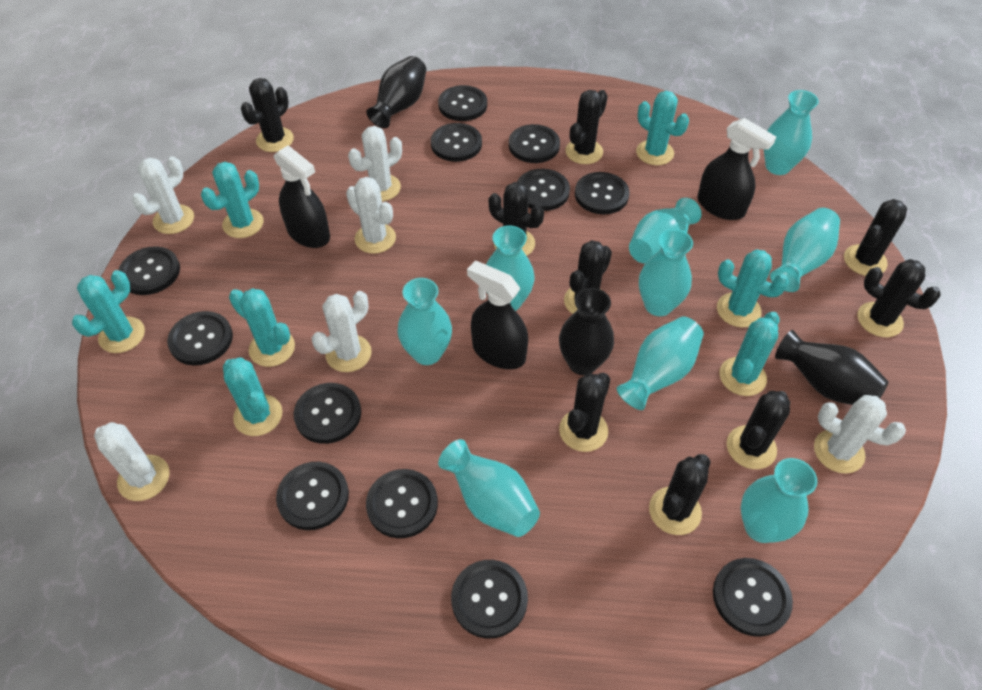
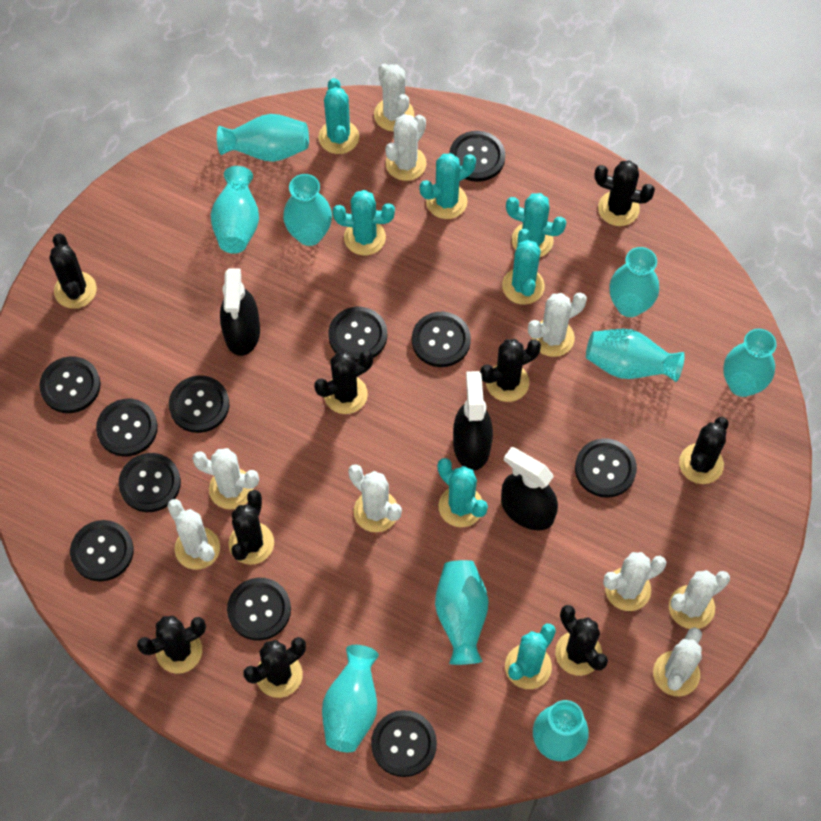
black button: [119,246,180,295] [167,311,233,366] [276,462,349,530] [293,383,361,444] [366,469,438,538] [431,123,482,162] [438,85,487,121] [451,560,528,639] [509,124,560,163] [517,169,570,211] [575,172,629,214] [713,558,793,637] = 12 -> [39,356,101,413] [70,520,134,582] [96,399,158,456] [119,453,181,512] [169,375,229,433] [227,578,291,641] [328,307,387,362] [371,710,437,777] [412,312,471,367] [449,131,505,182] [575,438,637,498] = 11
black vase: [366,56,426,128] [559,288,614,375] [775,330,889,405] = 3 -> none = 0
white cactus: [94,422,170,501] [132,156,194,234] [312,291,372,372] [346,177,396,254] [348,126,402,201] [814,395,906,474] = 6 -> [167,499,220,570] [192,448,259,509] [348,464,402,532] [374,63,414,131] [385,114,427,181] [528,293,587,357] [603,552,666,611] [653,627,702,696] [669,570,730,629] = 9

